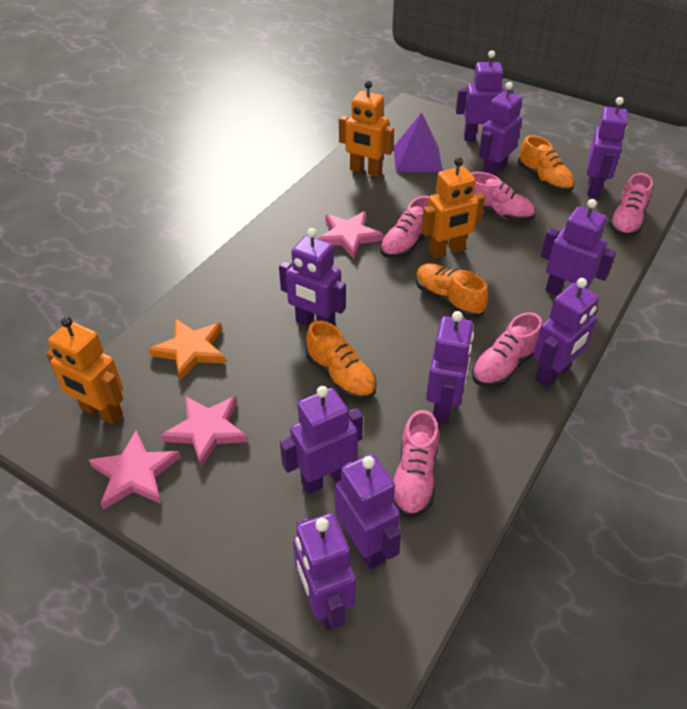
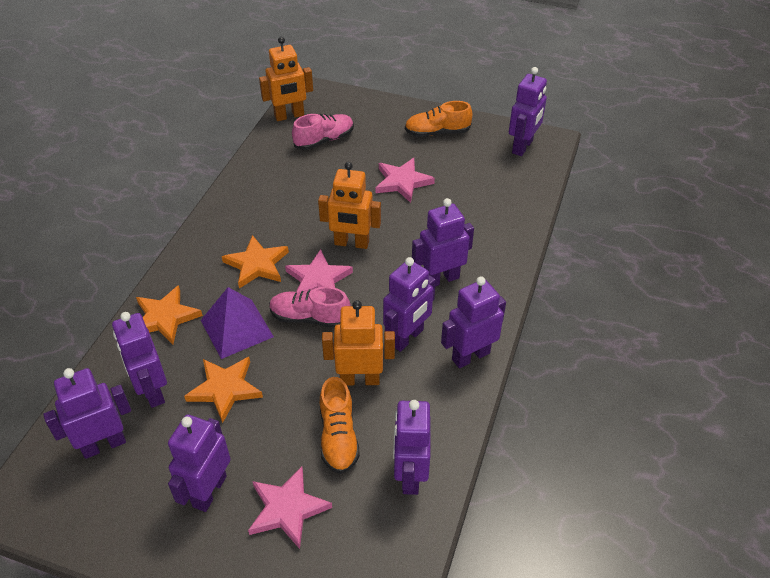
orange shoe: [306,321,377,400] [416,263,488,318] [518,135,575,192] = 3 -> [320,377,360,474] [405,101,472,137] = 2
orange star: [148,319,226,380] = 1 -> [136,285,203,344] [184,357,263,423] [222,235,289,289] = 3
pink shoe: [380,196,429,258] [393,410,439,517] [471,172,535,222] [472,312,542,387] [609,173,653,237] = 5 -> [269,287,351,328] [292,113,354,150] = 2
purple robot: [279,228,346,326] [280,386,363,494] [293,513,356,630] [335,454,401,569] [426,311,474,424] [456,50,513,141] [479,82,522,176] [533,278,599,388] [541,199,616,295] [587,97,628,198] = 10 -> [43,368,131,459] [112,312,167,408] [168,414,230,512] [383,257,436,352] [393,400,430,495] [412,198,474,286] [441,276,506,368] [509,67,547,156] = 8

